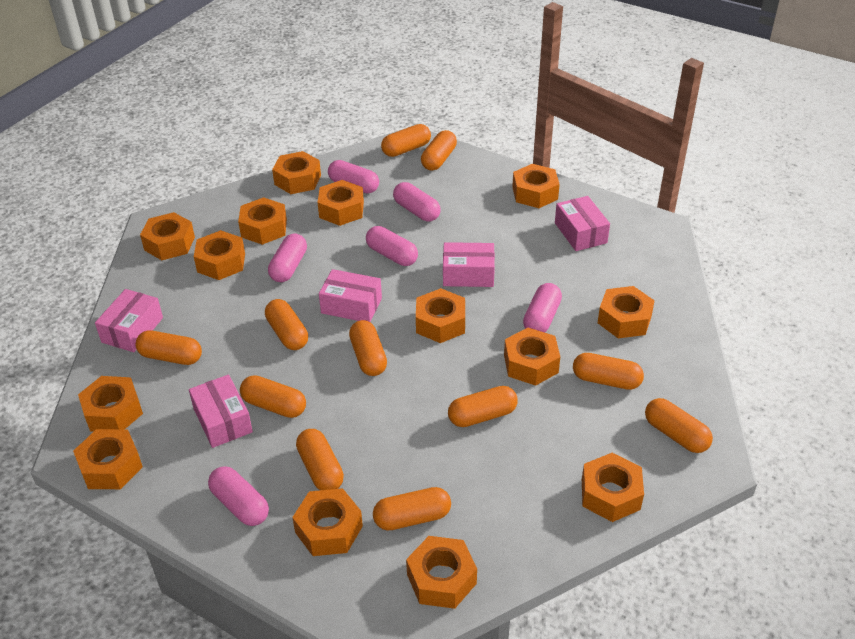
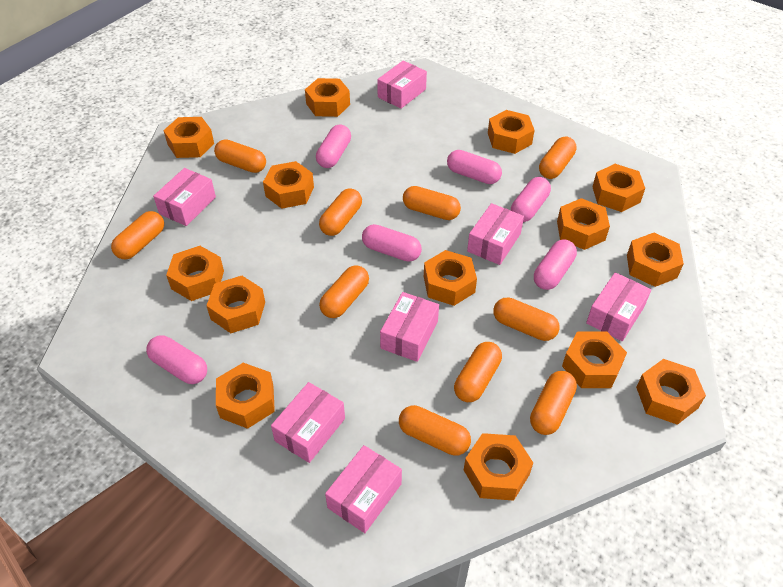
orange capsule: [136,331,202,365] [240,375,306,418] [265,299,308,350] [296,429,344,490] [349,320,387,376] [373,487,451,531] [381,124,431,157] [421,130,457,171] [448,386,518,427] [573,353,644,390] [645,398,713,453] = 11 -> [111,211,164,259] [214,139,266,173] [319,188,362,236] [319,265,369,318] [399,405,471,456] [403,186,461,220] [454,342,502,402] [493,297,560,341] [530,371,577,435] [539,136,577,179] = 10
pink box: [95,289,163,352] [189,375,253,448] [319,269,382,322] [443,242,495,287] [555,196,610,251] = 5 -> [153,168,216,226] [271,382,345,463] [325,445,402,533] [377,60,427,109] [380,292,439,362] [467,203,524,265] [586,272,651,341] = 7

